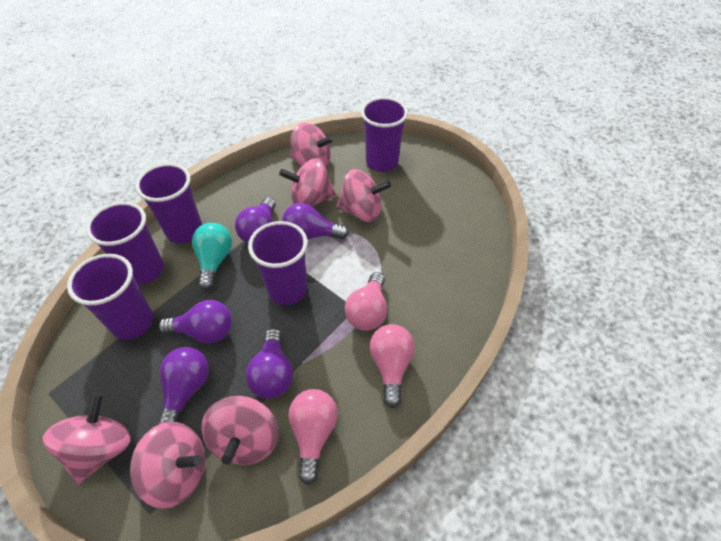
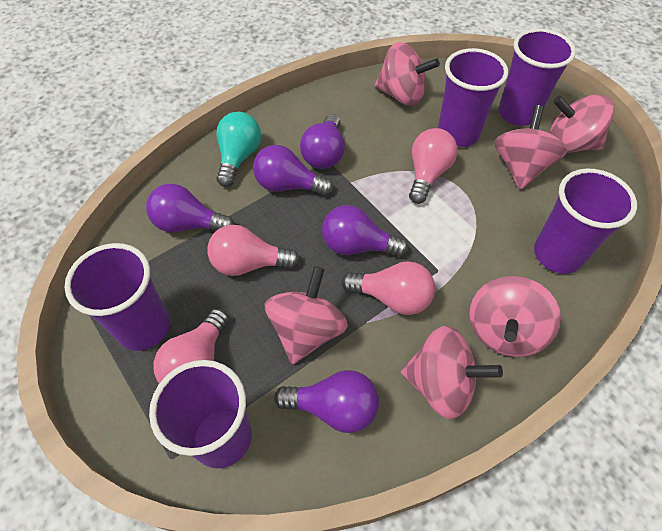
pink light bulb: [288,389,338,485] [345,272,387,331] [370,324,415,408] = 3 -> [154,309,229,383] [207,225,300,276] [341,261,435,315] [409,128,458,204] = 4

